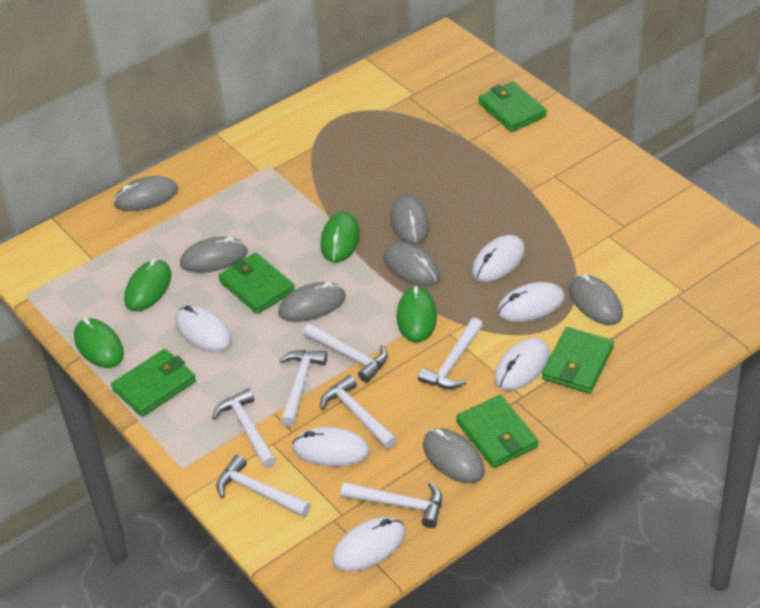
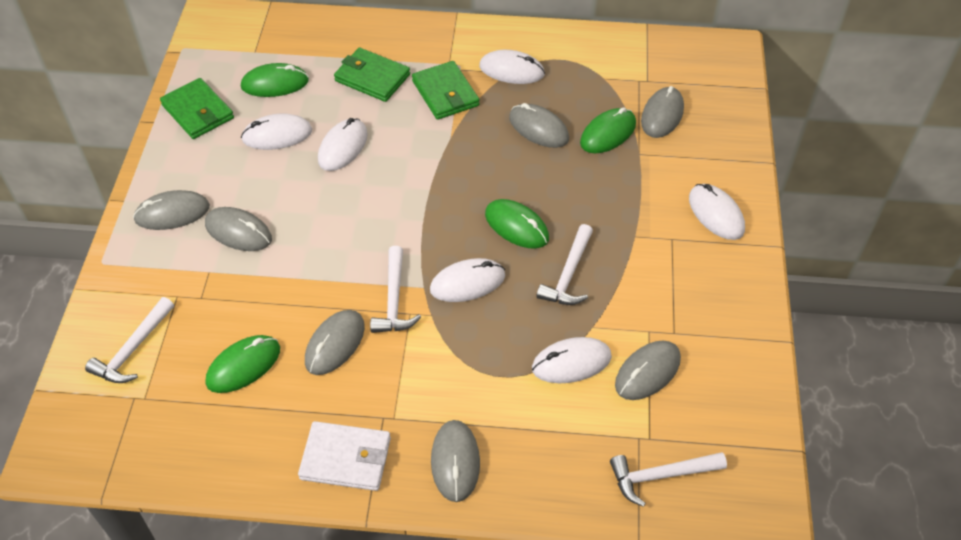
green wallet: [111,349,196,417] [218,253,295,314] [456,395,538,468] [478,81,547,132] [542,327,614,394] = 5 -> [160,78,234,139] [334,48,410,102] [412,61,479,120] = 3
white hammer: [212,388,276,468] [216,455,311,517] [280,350,327,427] [303,323,388,383] [320,375,397,449] [341,482,442,528] [418,318,483,389] = 7 -> [85,297,174,383] [370,246,421,333] [536,224,593,305] [610,452,727,507] = 4
white wallet: none = 0 -> [298,421,391,491] = 1

